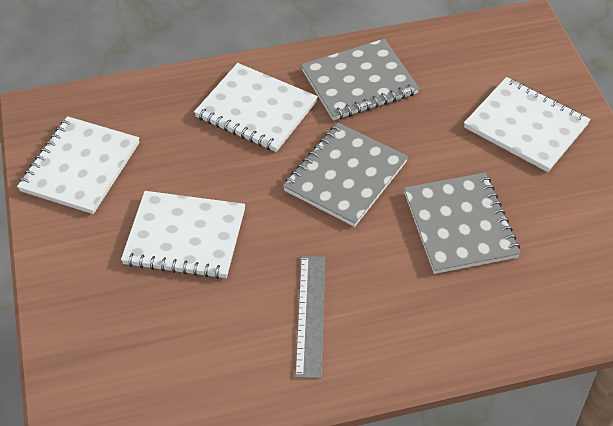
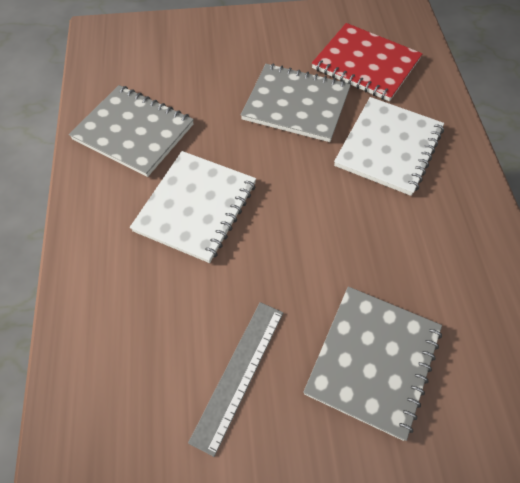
red notebook: none = 0 -> [312,23,423,102] = 1
white notebook: [17,116,140,214] [121,191,245,279] [194,63,318,152] [464,77,591,172] = 4 -> [130,151,256,263] [334,97,444,196] = 2

